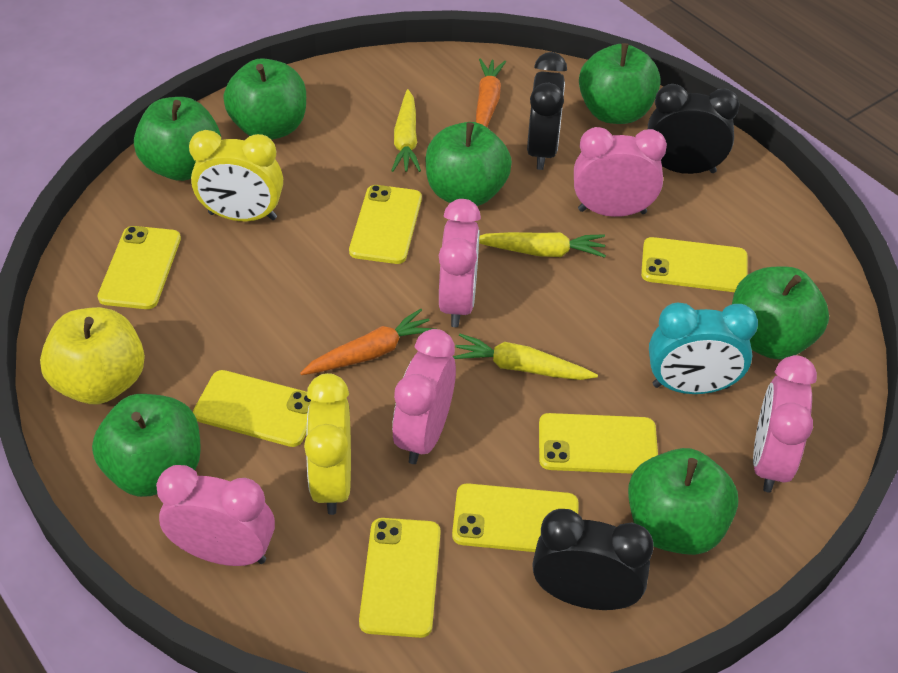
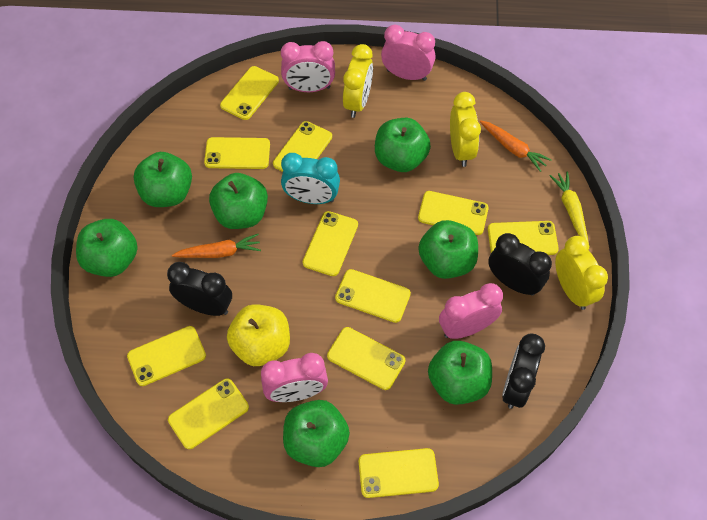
pink clock: [156,465,275,566] [392,329,456,464] [439,199,481,327] [574,127,667,217] [753,355,817,493] = 5 -> [261,353,328,402] [281,41,335,92] [381,25,435,81] [439,283,503,339] = 4
yellow carrot: [391,89,421,172] [452,334,598,380] [479,232,606,258] = 3 -> [550,171,588,241] = 1
yellow clock: [189,130,283,221] [304,373,351,515] = 2 -> [343,44,373,118] [450,92,481,167] [555,236,608,310] = 3
yellow phone: [97,226,181,309] [193,370,311,447] [349,185,422,264] [359,518,441,638] [452,483,579,552] [539,413,658,474] [641,237,748,292] = 7 -> [127,326,206,386] [168,378,249,449] [204,137,270,169] [220,66,279,120] [273,121,332,172] [303,211,358,276] [327,327,406,390] [335,269,411,323] [358,448,439,498] [418,191,489,235] [488,221,559,255] = 11

